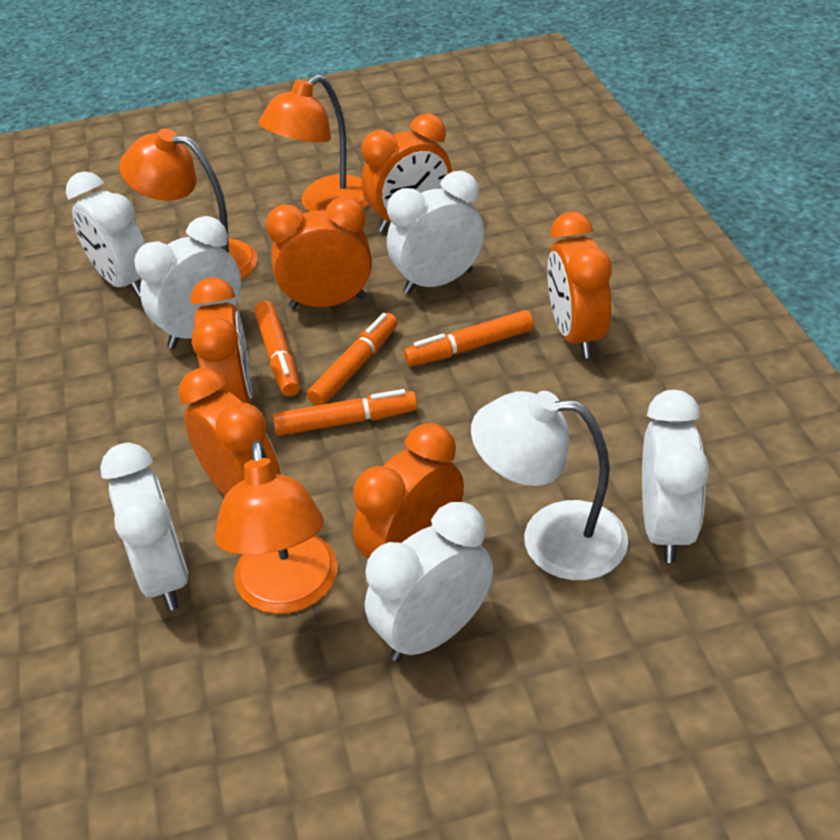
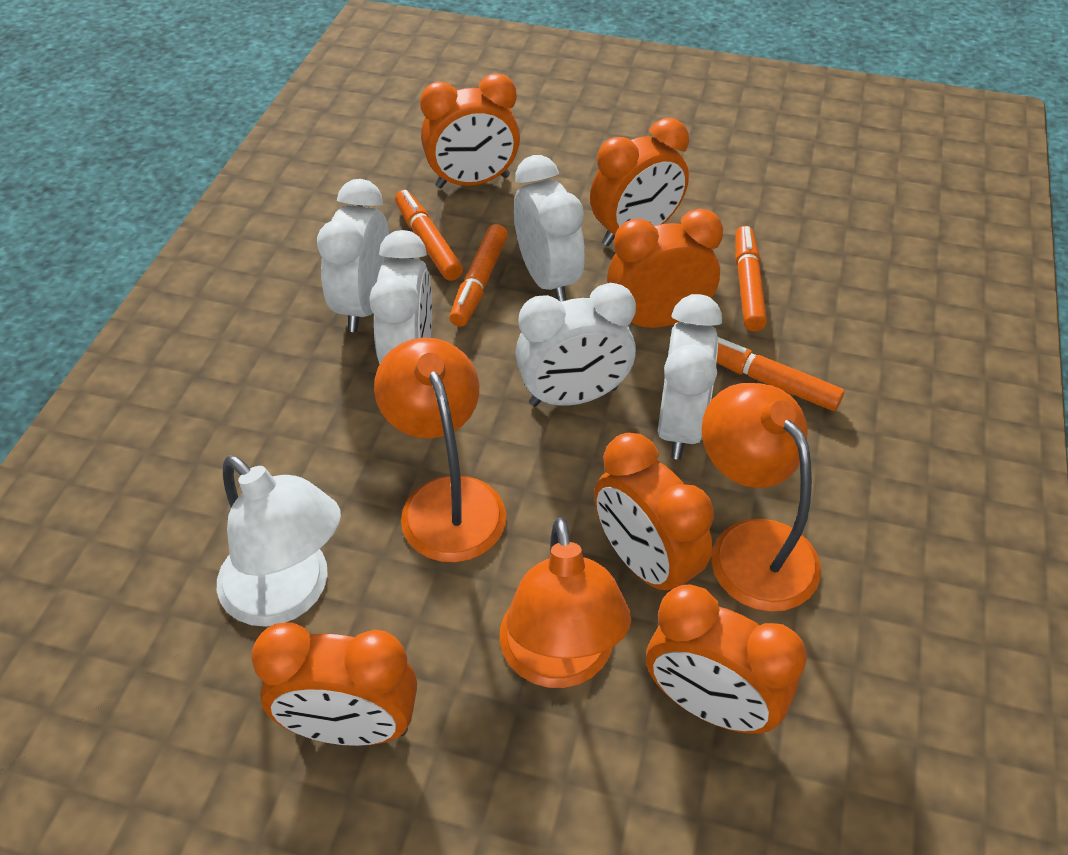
white clock: [66,171,145,297] [100,443,189,611] [134,216,241,349] [365,502,493,662] [387,171,484,294] [642,390,709,563] = 6 -> [317,179,390,332] [369,230,432,364] [514,155,585,302] [515,283,636,407] [658,294,722,459] = 5

